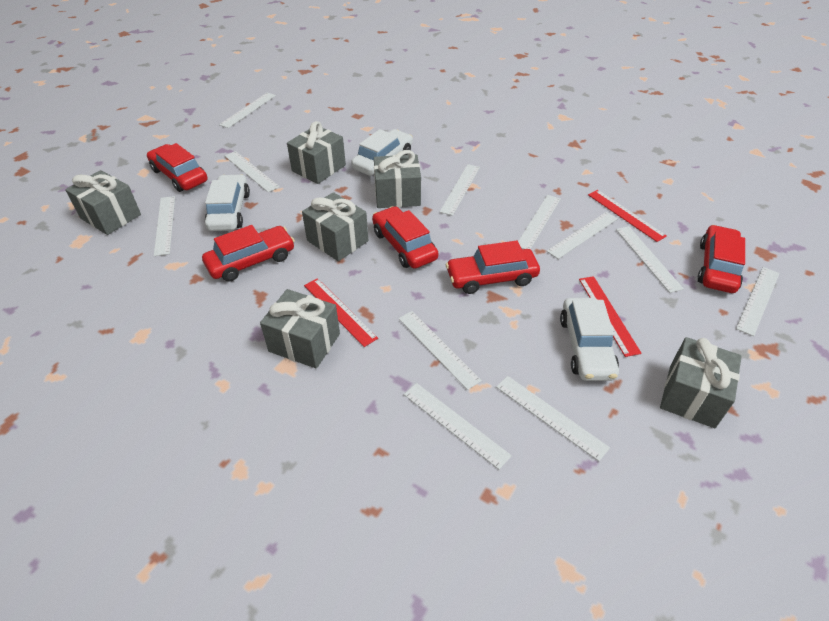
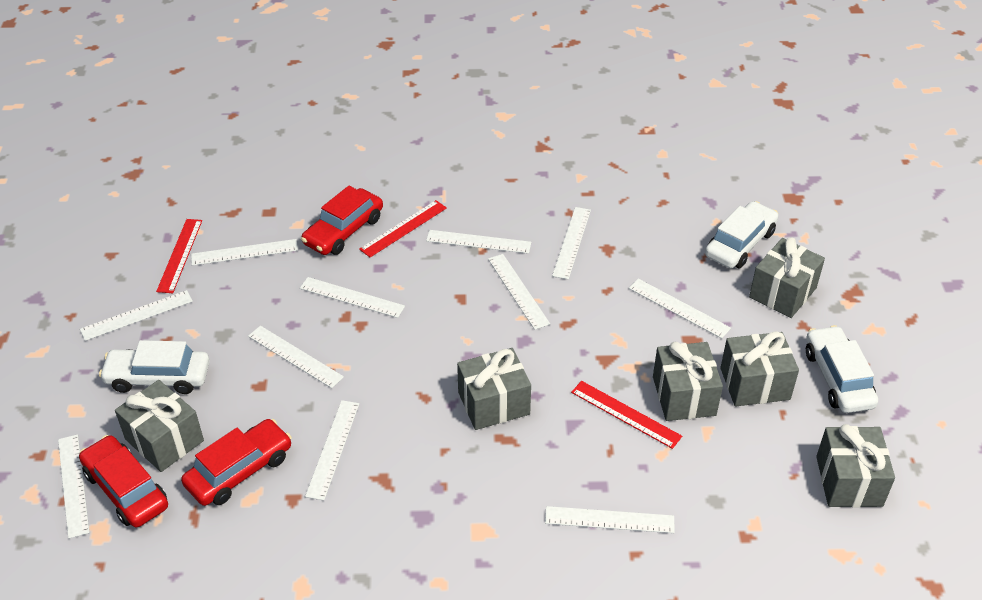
red car: [147,143,207,192] [202,225,295,282] [372,206,439,269] [446,241,540,294] [698,225,745,293] = 5 -> [79,435,168,527] [181,419,292,506] [301,186,383,255] = 3

